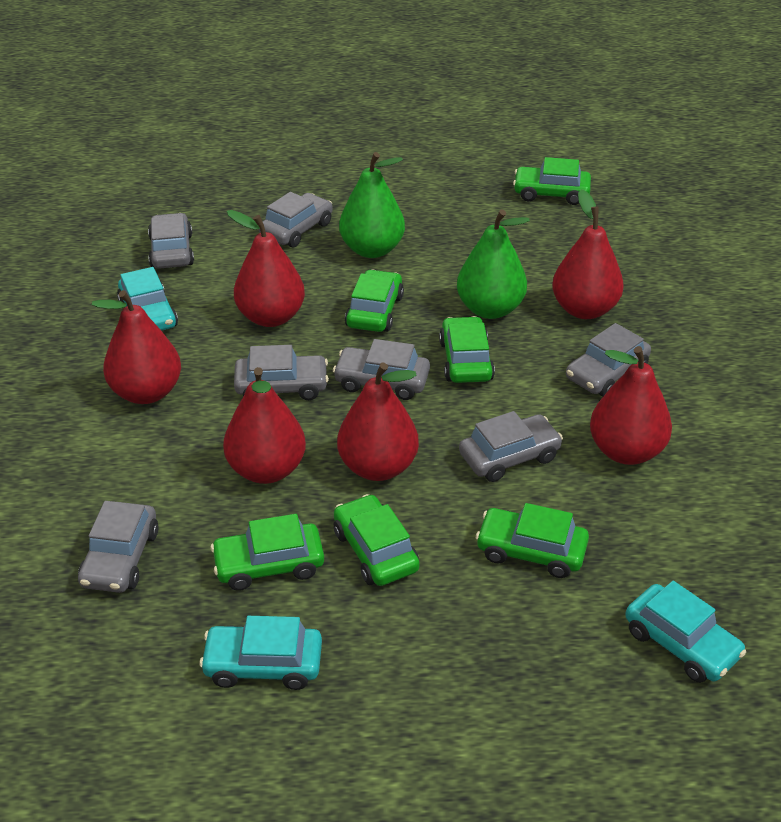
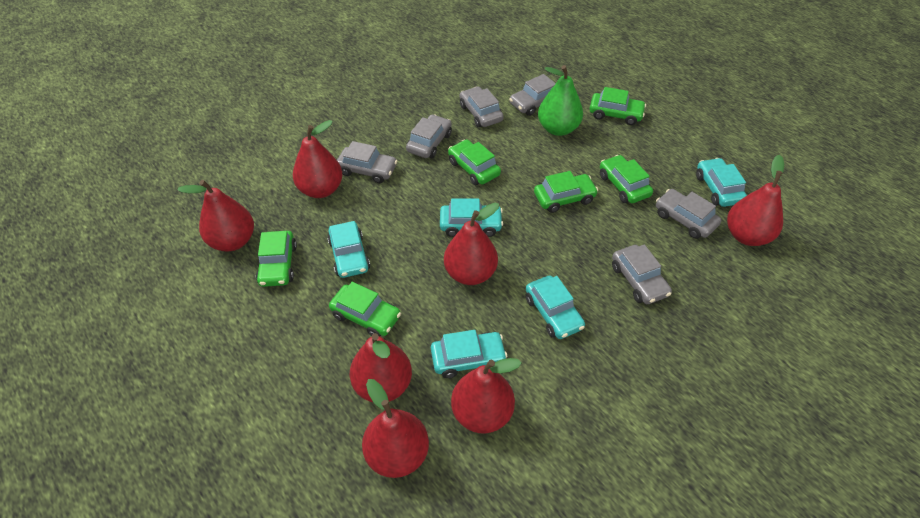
green pear: [339,152,405,258] [457,209,530,319] = 2 -> [538,65,583,136] = 1
grey car: [78,501,159,593] [148,213,194,269] [234,345,329,400] [259,192,333,247] [333,339,430,400] [459,411,563,482] [566,323,651,397] = 7 -> [337,141,397,183] [406,114,452,158] [460,86,504,128] [509,74,556,116] [612,245,672,304] [656,189,721,239] = 6
red pear: [92,290,181,404] [223,367,306,484] [226,210,305,327] [337,362,419,481] [552,189,624,319] [590,346,672,465] = 6 -> [177,180,254,251] [293,120,343,198] [350,333,412,402] [362,379,429,478] [444,203,499,285] [451,358,522,433] [727,155,784,246] = 7
turquoise car: [117,267,178,331] [199,616,322,690] [625,581,746,683] = 3 -> [327,221,370,278] [431,330,507,378] [440,198,503,237] [526,276,585,339] [696,158,747,207] = 5

